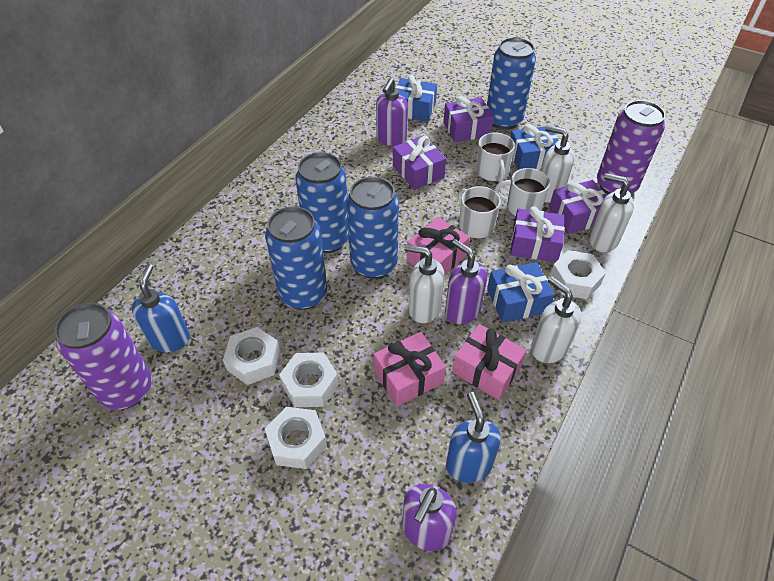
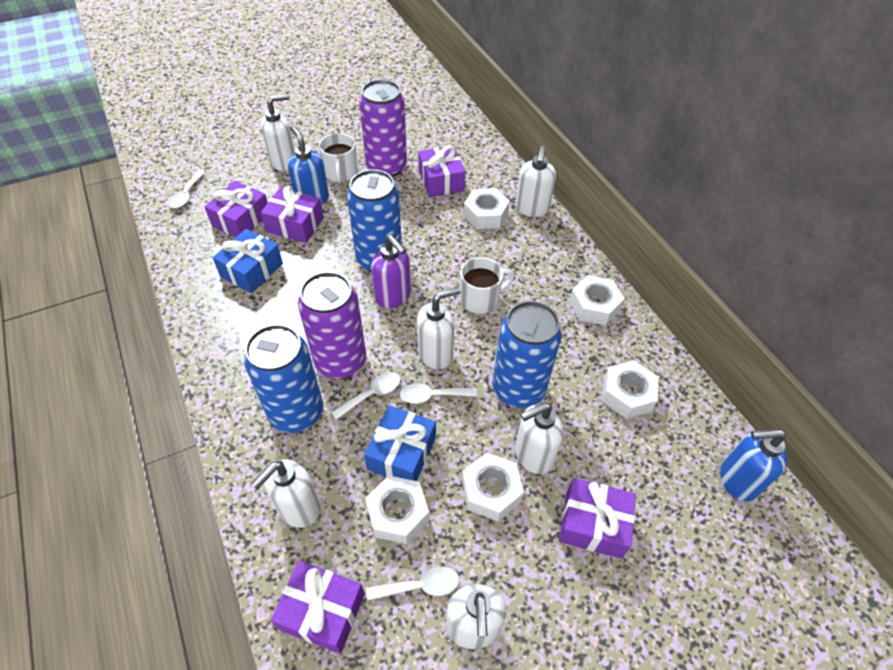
blue can: [265,206,327,310] [295,152,349,253] [346,177,399,279] [487,37,536,130] = 4 -> [244,324,323,433] [347,169,402,272] [493,301,562,408] = 3
blue gift: [396,75,437,122] [487,262,555,322] [511,124,559,170] = 3 -> [213,229,283,293] [364,405,436,481] = 2
pink gift: [373,332,446,406] [407,217,470,275] [452,324,527,400] = 3 -> none = 0
purple gift: [393,135,446,190] [443,96,494,143] [511,206,565,262] [549,180,606,234] = 4 -> [205,181,268,237] [261,186,324,243] [271,561,365,654] [418,145,465,197] [559,478,636,558] = 5
purple soap dispenser: [376,78,408,146] [402,484,457,551] [445,239,487,324] = 3 -> [371,235,411,309] = 1
white mug: [458,186,501,238] [476,132,515,182] [495,168,550,216] = 3 -> [319,133,358,183] [460,257,514,314] = 2
white nut: [223,327,280,385] [265,407,327,469] [279,353,339,407] [550,250,606,299] = 4 -> [365,475,429,544] [462,453,524,521] [463,188,510,229] [569,275,624,325] [602,360,658,419] = 5
white soap dispenser: [404,245,445,323] [531,277,582,363] [541,125,575,203] [589,173,634,252] = 4 -> [251,459,321,528] [261,94,295,171] [417,287,461,369] [446,584,507,649] [515,146,556,217] [515,403,564,474] = 6
white spoon: none = 0 -> [169,170,206,208] [331,372,400,420] [366,566,459,601] [400,383,477,404] = 4

